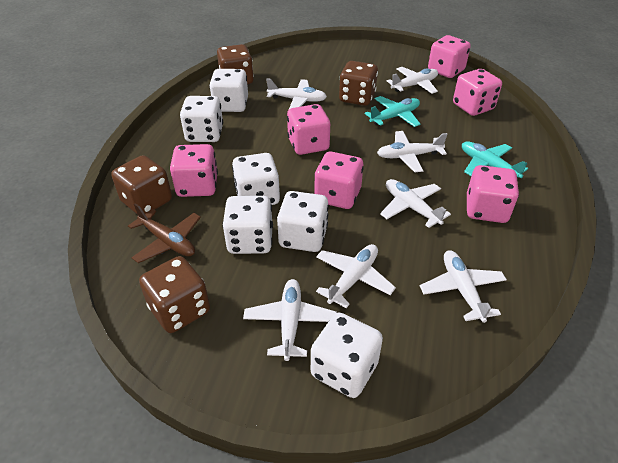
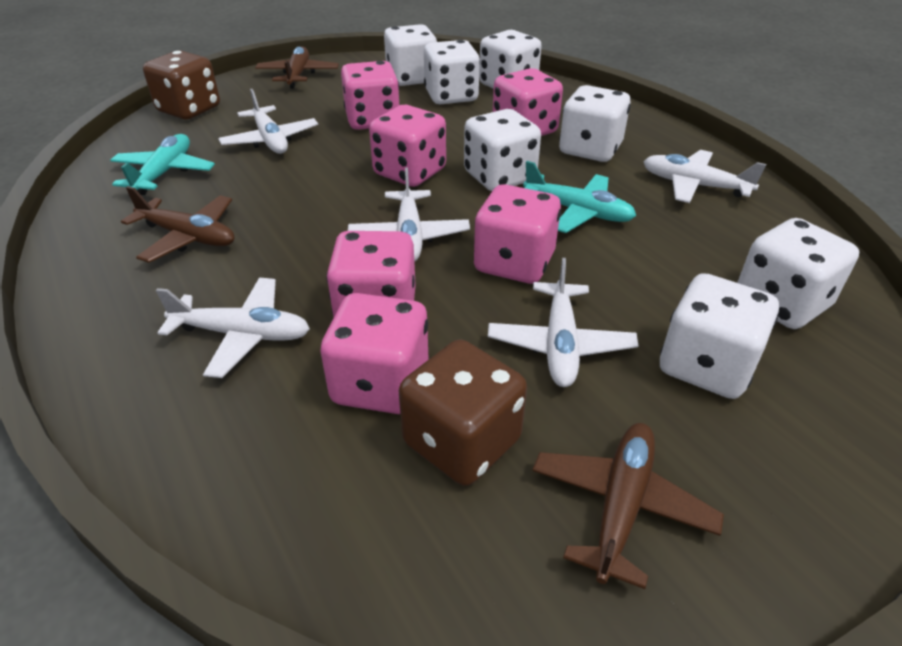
brown dice: [111,155,172,215] [139,256,210,333] [217,44,254,84] [339,61,378,106] = 4 -> [143,51,220,120] [399,339,527,486] = 2
brown plane: [128,203,201,263] = 1 -> [121,186,235,263] [255,47,339,89] [532,423,724,589] = 3
white dice: [180,96,223,142] [209,69,248,112] [222,196,273,254] [232,153,280,205] [277,191,329,252] [311,312,383,398] = 6 -> [384,24,437,86] [424,40,480,104] [464,109,541,191] [479,30,541,89] [559,85,630,162] [660,273,779,399] [737,218,859,329] = 7
white plane: [243,279,337,361] [266,78,327,109] [316,244,396,308] [377,131,447,172] [380,179,451,228] [387,67,438,94] [420,250,507,323] = 7 -> [156,278,310,378] [218,89,318,154] [348,168,470,262] [488,258,639,387] [643,150,766,203] = 5

